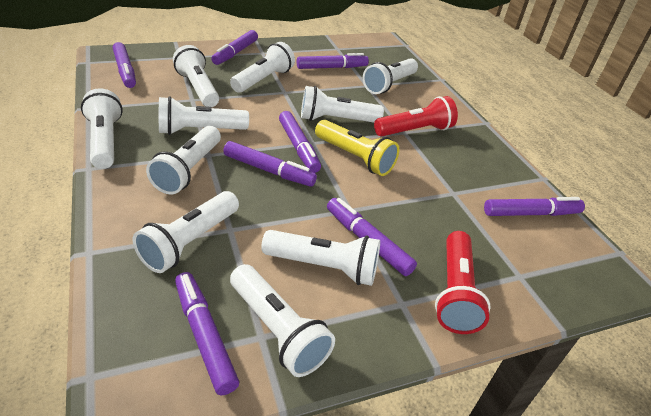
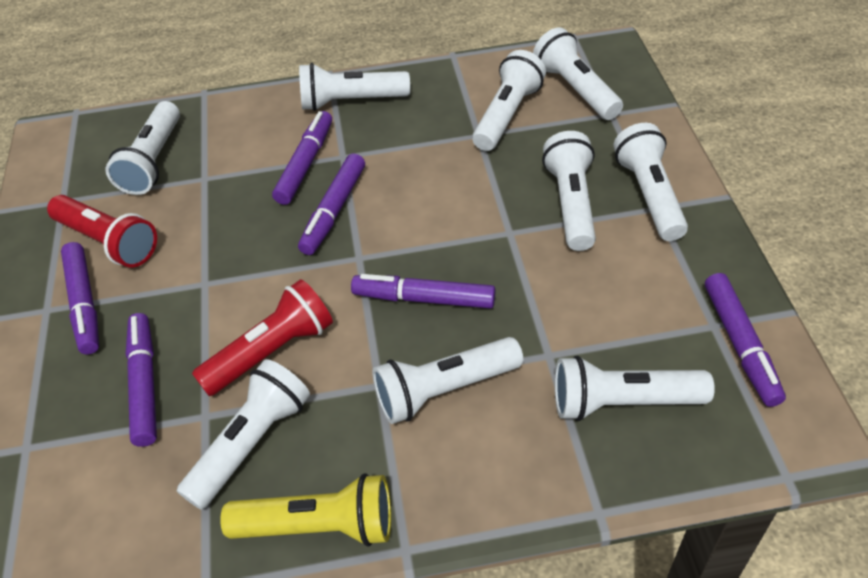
purple marker: [113,42,136,88] [175,272,239,395] [211,30,258,65] [223,141,317,186] [279,111,321,173] [297,53,369,69] [327,198,417,276] [484,197,585,216] = 8 -> [61,242,99,354] [126,313,157,447] [272,111,332,205] [298,154,365,255] [351,274,496,308] [705,273,786,407] = 6
white flashlight: [81,88,123,169] [133,191,239,273] [146,126,221,194] [159,96,249,135] [173,45,219,107] [230,42,295,93] [230,264,335,377] [261,230,380,286] [301,86,384,123] [363,58,418,94] = 10 -> [106,101,180,195] [177,359,310,510] [299,63,410,111] [373,337,523,424] [472,50,546,151] [533,27,623,120] [542,131,596,251] [555,355,715,421] [614,123,688,241] = 9

